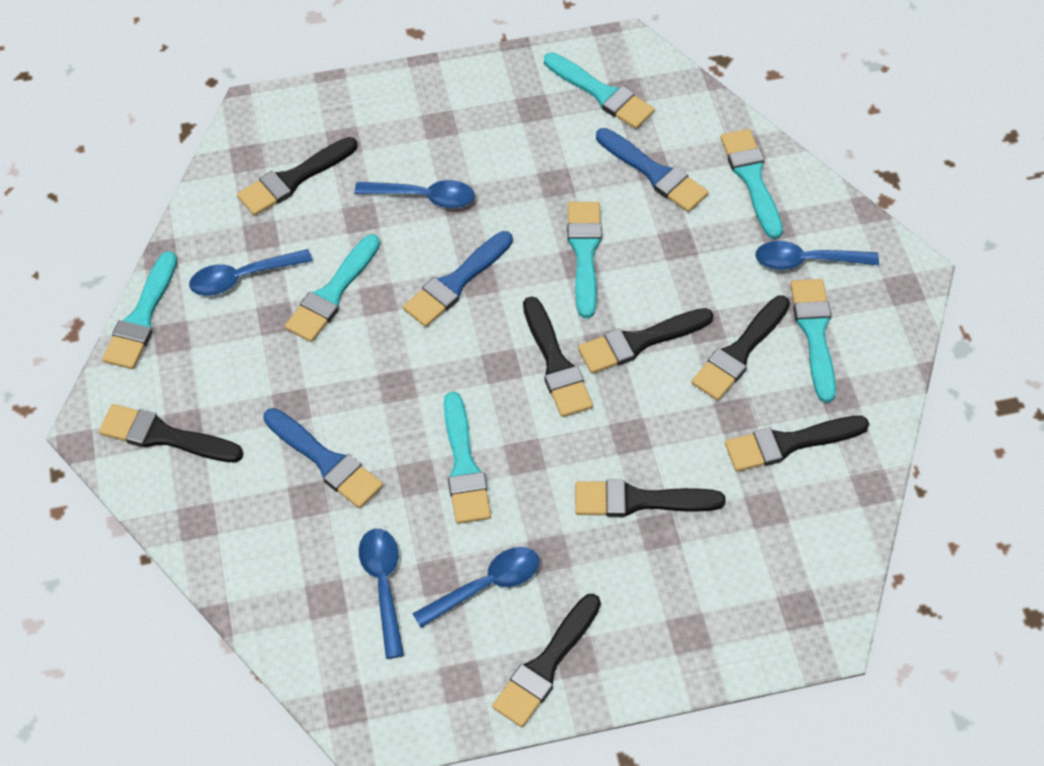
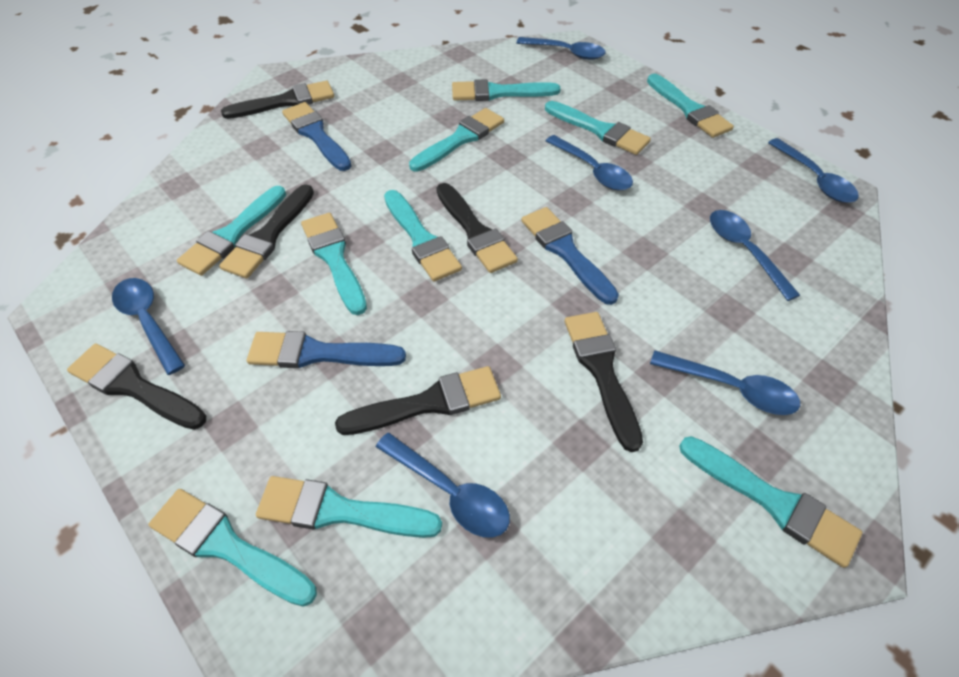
black brush: [99,404,244,462] [237,137,358,216] [492,594,601,727] [523,296,593,417] [575,480,726,517] [578,308,714,374] [691,296,790,401] [725,416,869,472] = 8 -> [67,343,206,430] [219,184,314,278] [221,81,334,119] [335,366,501,435] [436,183,518,273] [565,312,643,452] = 6
blue spoon: [189,249,312,296] [354,180,475,208] [359,529,404,659] [412,547,539,628] [755,241,879,270] = 5 -> [112,278,185,375] [376,433,510,538] [516,37,606,60] [546,135,633,190] [650,351,800,415] [710,210,800,301] [768,138,859,203] = 7
turquoise brush: [102,251,177,369] [285,234,380,342] [444,392,491,524] [544,52,655,129] [567,202,602,318] [720,129,783,239] [790,279,836,403] = 7 -> [148,489,317,607] [177,186,286,276] [256,476,442,538] [301,213,367,315] [384,190,462,281] [409,108,504,172] [452,79,561,101] [545,101,651,155] [647,74,734,138] [679,436,863,568] = 10

